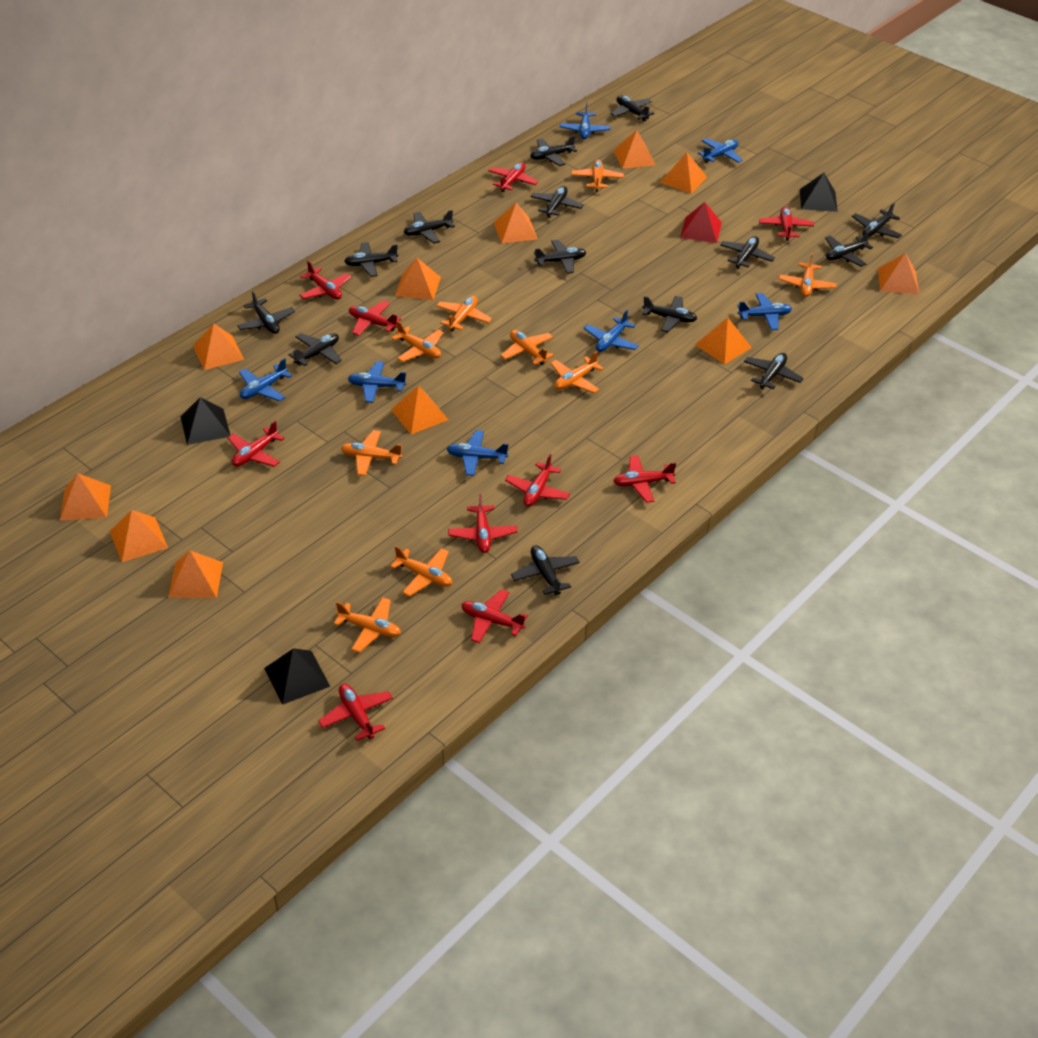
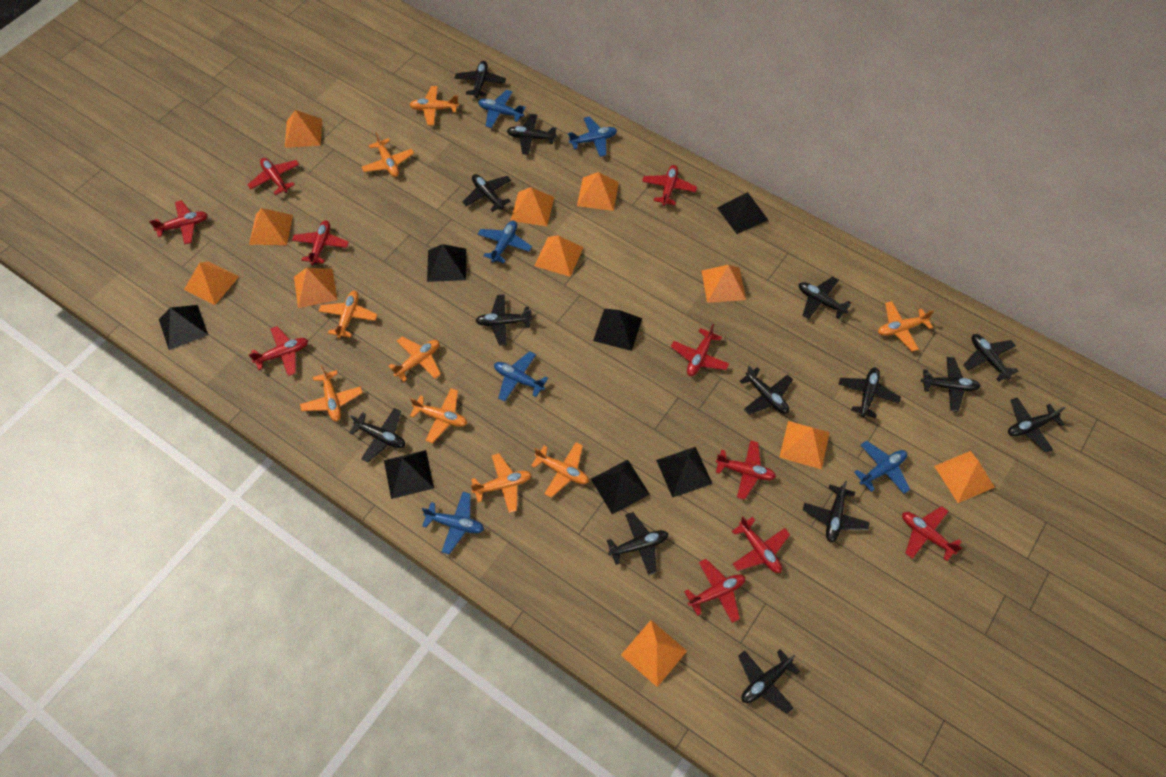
black pyramid: [181,397,230,445] [264,648,330,705] [800,173,838,212] = 3 -> [159,305,208,350] [384,450,434,499] [427,244,466,282] [591,460,650,514] [593,309,642,351] [656,447,713,498] [717,192,768,234] = 7
blue plane: [239,358,293,401] [348,361,407,403] [447,430,509,476] [560,102,610,139] [583,310,639,352] [698,138,743,163] [737,293,792,330] = 7 -> [422,492,484,554] [478,90,526,128] [478,221,532,263] [494,351,548,402] [568,116,617,157] [854,441,910,494] = 6
red pyramid: [680,202,722,243] = 1 -> none = 0

